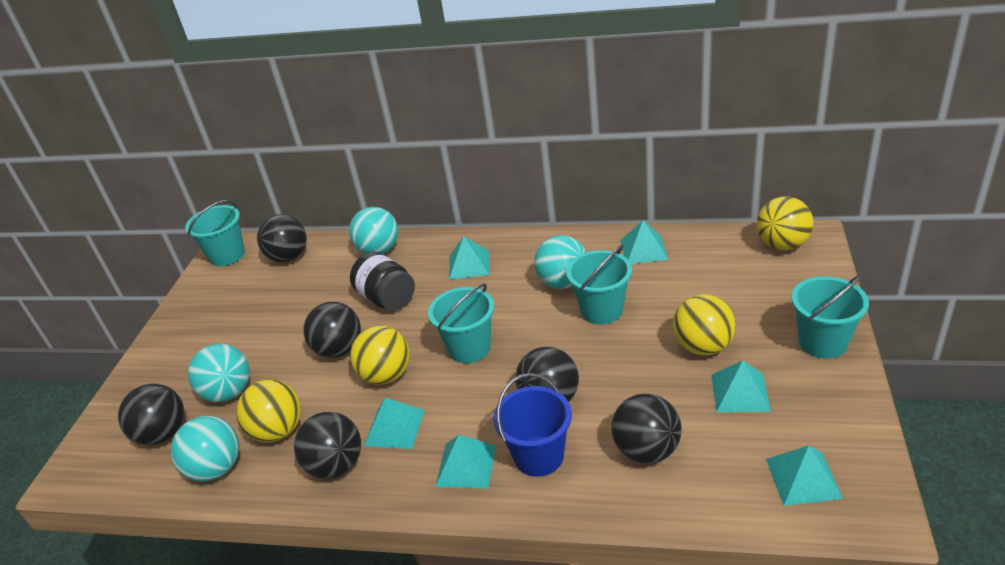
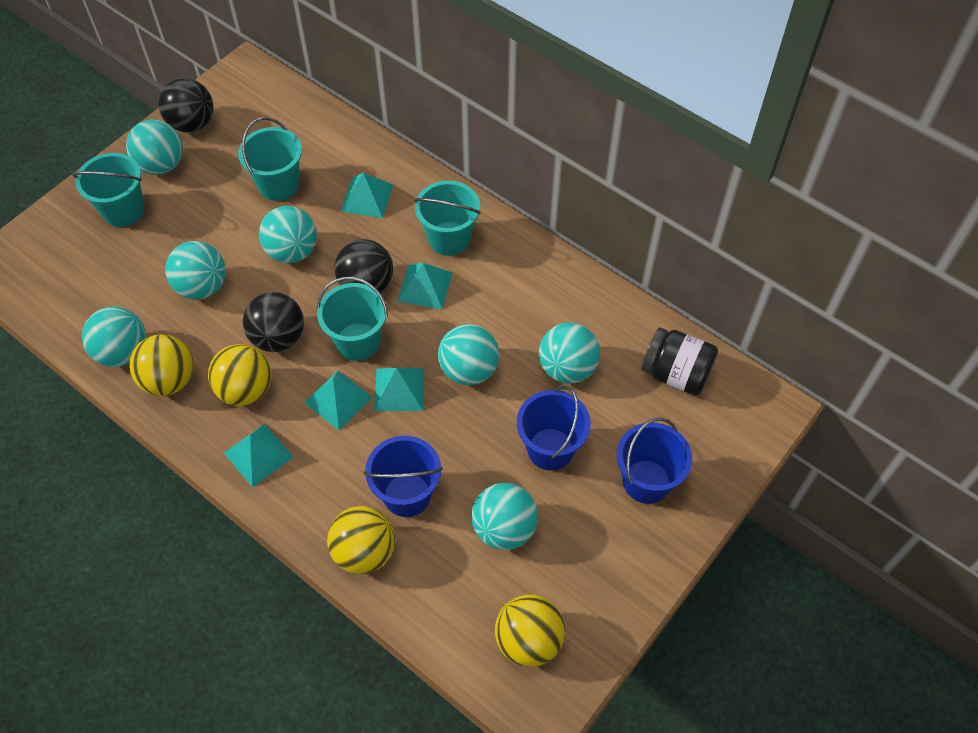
black ball: [118,384,184,445] [257,214,307,262] [294,412,361,479] [303,302,361,358] [515,347,579,402] [611,394,681,464] = 6 -> [159,78,213,132] [243,292,304,352] [334,239,393,293] = 3
blue bucket: [493,373,572,477] = 1 -> [364,436,443,517] [517,386,591,471] [617,417,692,504] = 3
turquoise ball: [171,416,239,482] [188,344,250,402] [349,207,398,254] [534,235,586,289] = 4 -> [82,306,146,367] [126,120,183,175] [165,241,226,300] [259,206,317,263] [438,324,499,385] [471,483,538,550] [539,323,600,384] = 7
turquoise pyramid: [364,398,425,449] [435,435,496,488] [449,236,490,280] [620,220,668,264] [712,360,771,412] [766,445,843,506] = 6 -> [224,424,293,488] [304,370,373,430] [341,173,393,218] [374,368,424,411] [397,263,453,309] = 5

